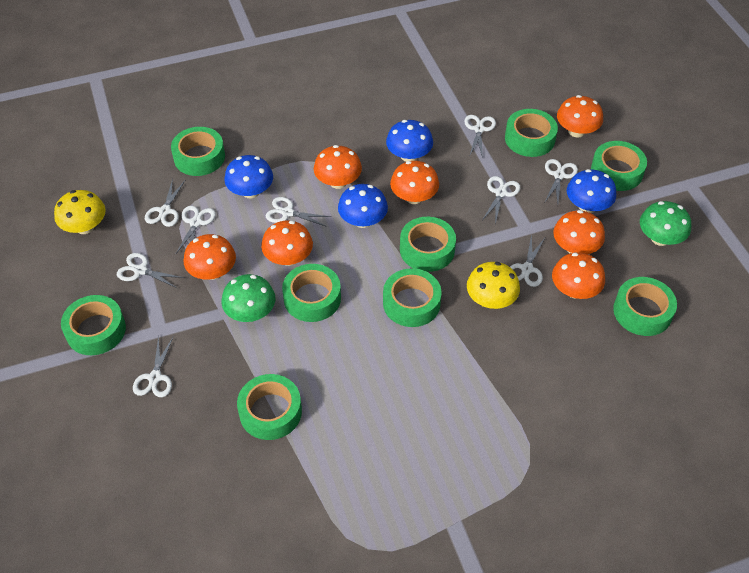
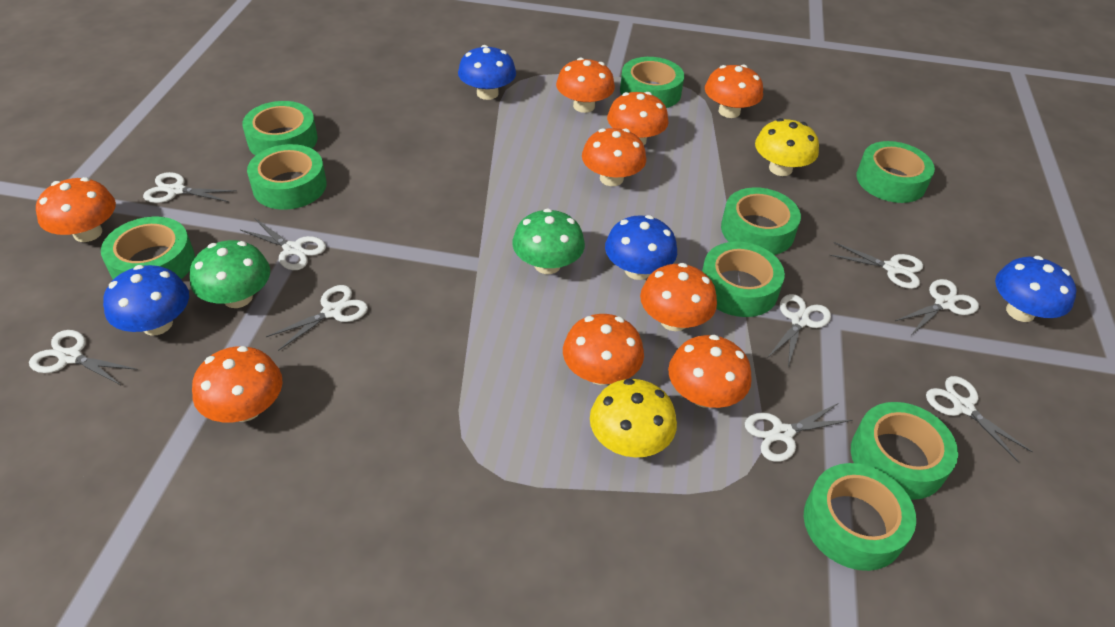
orange mushroom: [183,234,236,280] [261,221,313,266] [314,145,362,189] [390,161,439,204] [552,252,605,299] [553,210,605,254] [557,95,603,138] = 7 -> [36,177,116,242] [192,346,283,423] [556,58,615,113] [563,314,644,385] [582,128,646,186] [607,92,669,145] [640,263,717,331] [668,335,752,408] [705,65,763,118] = 9

